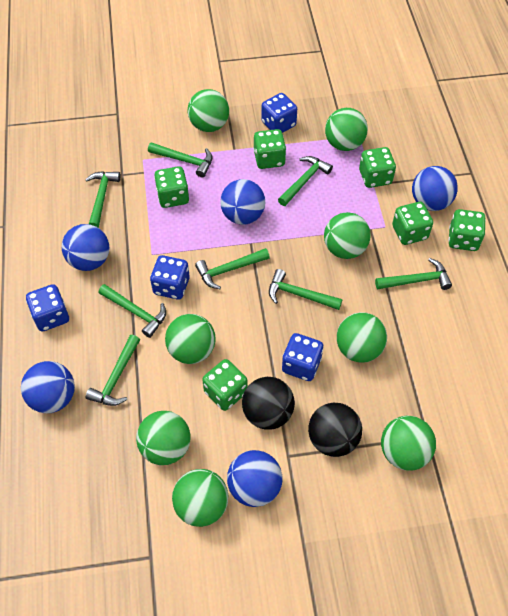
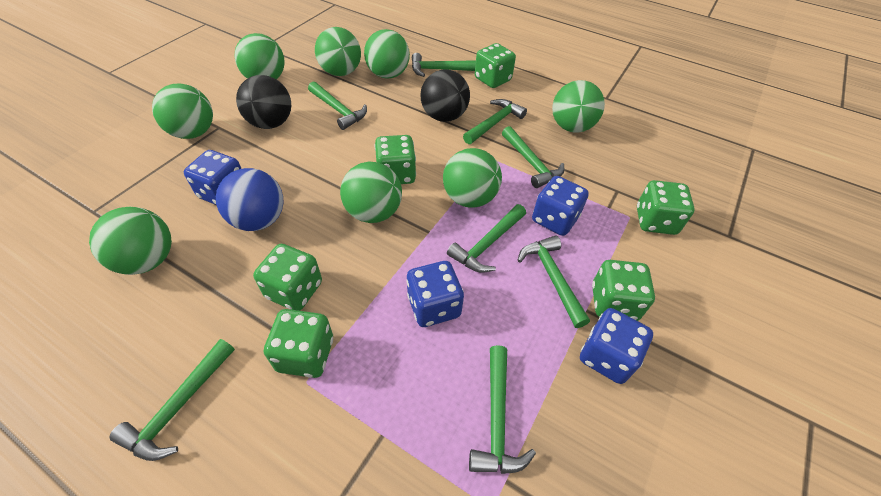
blue ball: [21,361,75,413] [62,224,109,271] [220,179,265,225] [227,450,283,507] [412,166,458,211] = 5 -> [216,168,284,231] = 1

